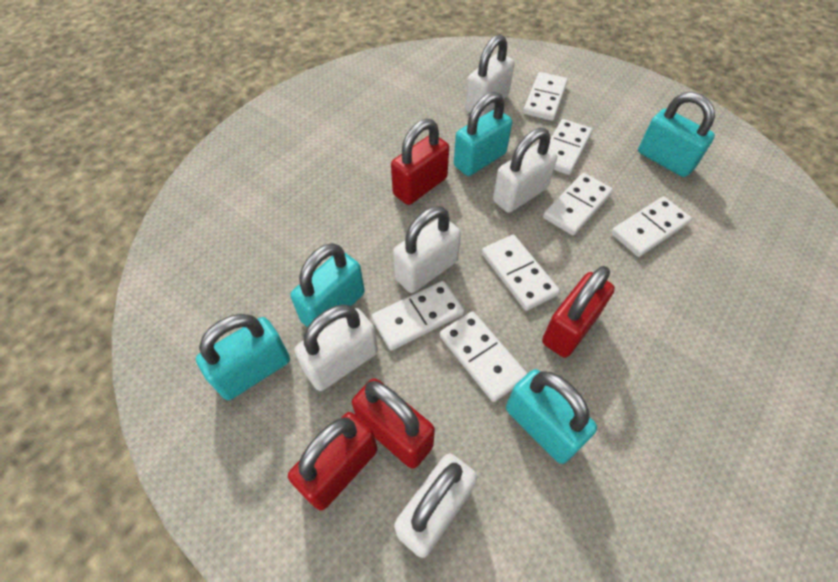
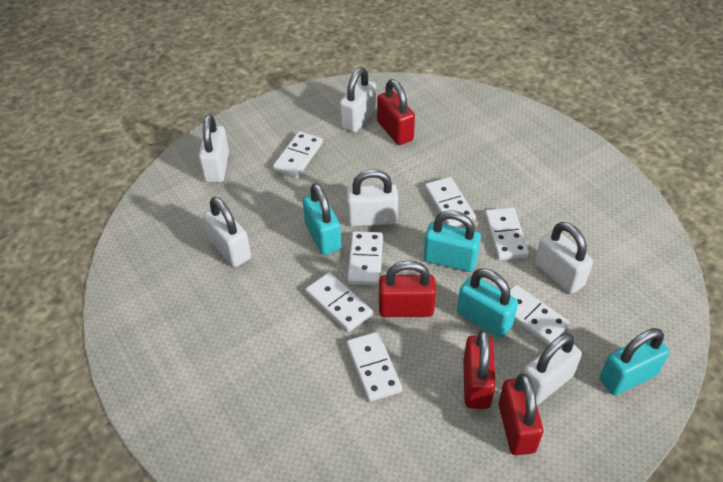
turquoise padlock: [196,314,290,400] [290,243,365,327] [454,92,512,176] [506,369,597,464] [638,92,715,177] = 5 -> [303,183,341,255] [424,210,481,272] [457,268,518,338] [600,328,669,395] = 4
white padlock: [294,304,378,391] [393,206,461,293] [394,454,477,558] [465,34,514,118] [493,128,557,213] = 5 -> [199,114,229,182] [203,197,251,267] [339,67,376,132] [346,169,398,226] [523,333,582,405] [535,222,593,294] = 6

